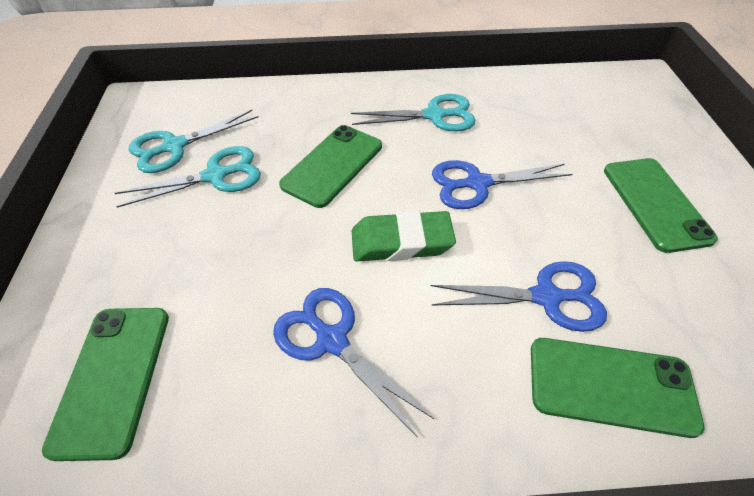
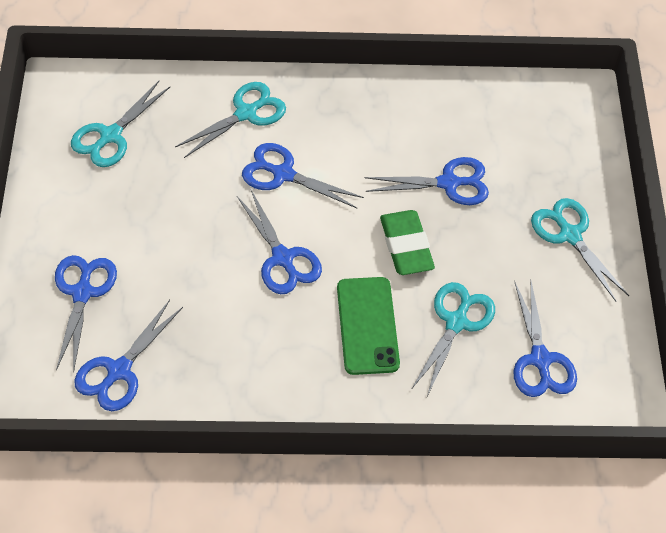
blue scissors: [273,288,434,437] [430,261,607,332] [432,160,573,209] = 3 -> [55,255,117,373] [74,300,183,411] [237,190,322,294] [242,143,364,209] [365,157,489,205] [513,281,577,397] = 6
green phone: [42,308,169,461] [279,125,382,208] [531,338,705,438] [604,158,718,253] = 4 -> [337,277,400,375] = 1
turquoise scissors: [115,146,261,208] [129,110,258,173] [351,94,476,131] = 3 -> [71,81,171,167] [175,82,286,158] [412,282,495,396] [531,198,629,302] = 4

